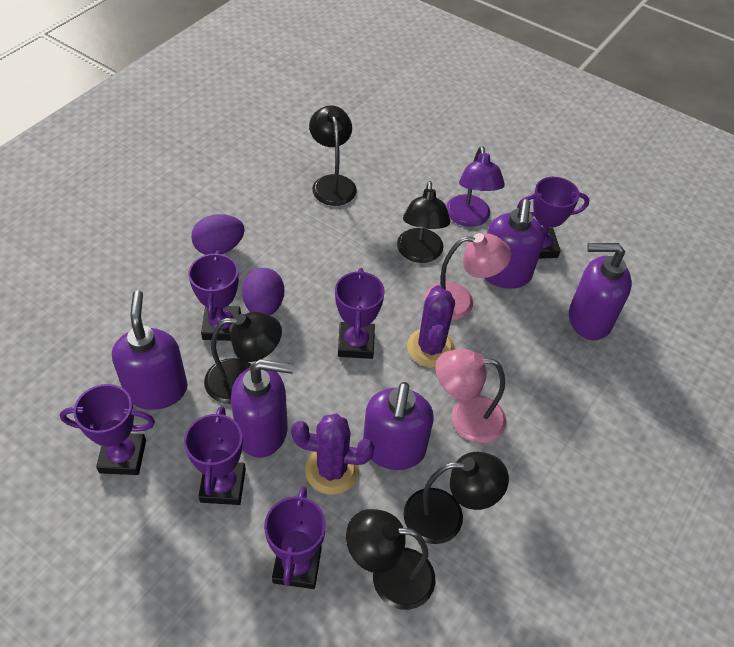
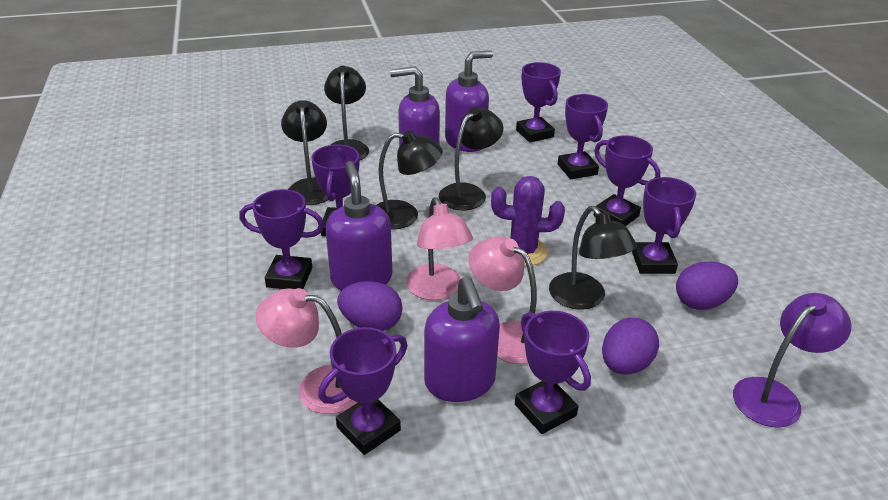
pink lamp: [424,233,511,321] [435,349,507,443] = 2 -> [255,288,357,414] [406,197,473,300] [469,236,537,364] = 3
purple cactus: [291,413,374,495] [407,285,455,367] = 2 -> [491,176,565,266] = 1
purple egg: [191,214,245,255] [242,268,284,316] = 2 -> [337,281,403,331] [602,318,659,375] [676,261,738,310] = 3
purple soap dispenser: [112,290,188,410] [231,359,294,458] [363,382,434,470] [484,199,545,289] [569,243,632,340] = 5 -> [326,161,392,291] [390,66,440,168] [424,276,500,402] [445,50,493,152] = 4
purple trophy: [60,384,155,475] [184,406,246,505] [188,250,241,341] [264,486,326,589] [335,268,385,359] [517,177,589,259] = 6 -> [239,189,324,289] [311,145,359,236] [318,327,407,455] [515,311,591,434] [516,62,561,142] [558,94,608,179] [594,135,660,226] [632,177,696,274] = 8

